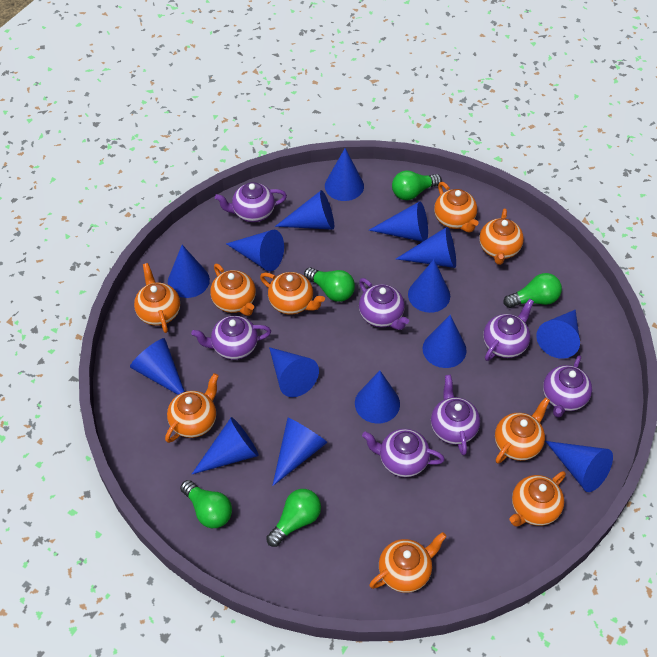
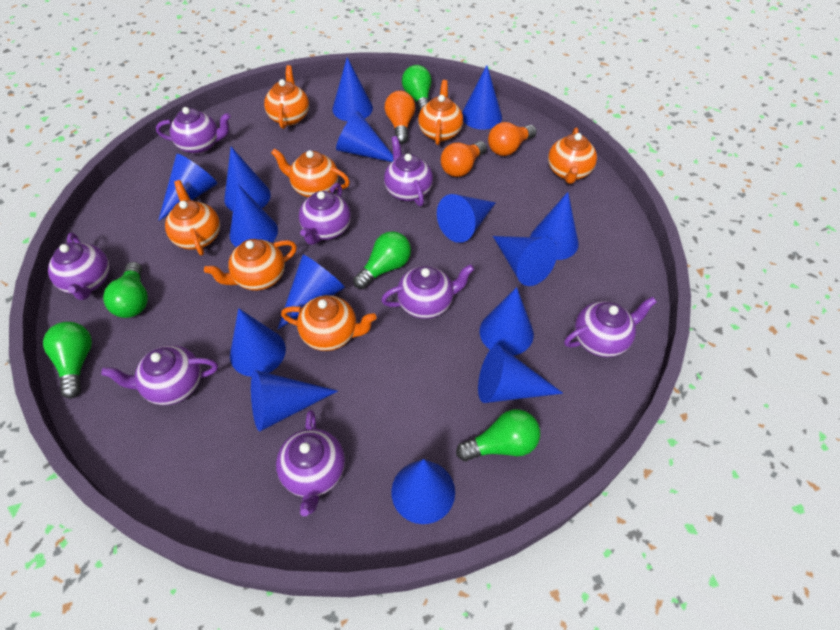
orange light bulb: none = 0 -> [385,91,416,144] [441,141,487,177] [488,122,537,156] = 3
orange teapot: [134,263,180,333] [165,373,219,443] [210,264,256,316] [260,272,325,315] [369,532,447,593] [434,182,479,232] [479,209,524,265] [495,397,550,464] [509,471,566,527] = 9 -> [165,180,220,255] [204,239,297,290] [264,65,309,129] [271,148,350,197] [281,295,377,351] [418,80,463,145] [548,128,597,184] = 7
purple teapot: [191,316,271,360] [215,182,287,222] [359,278,409,330] [362,429,445,477] [431,375,480,455] [483,299,534,361] [543,355,592,417] = 7 -> [48,233,110,300] [101,345,218,405] [156,107,231,154] [276,410,345,516] [299,183,351,245] [381,264,474,319] [384,136,433,206] [564,296,657,357] = 8

